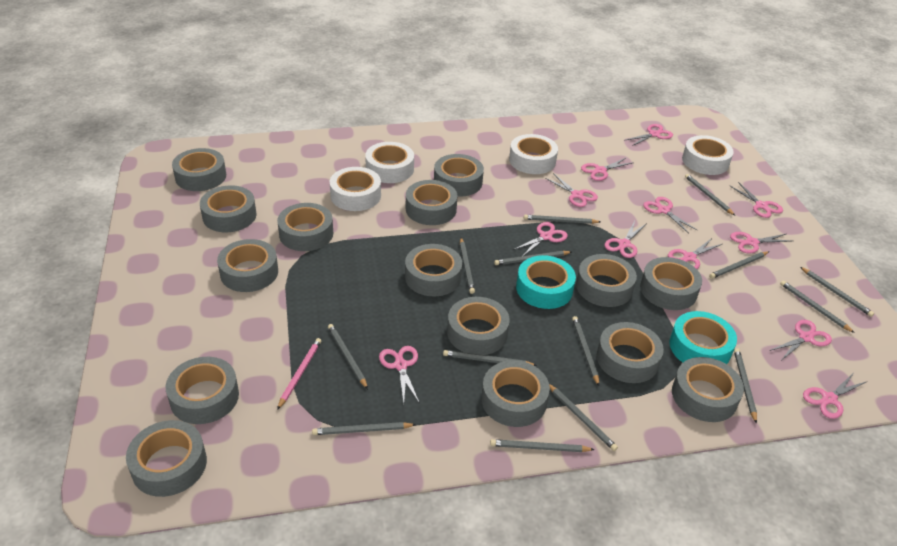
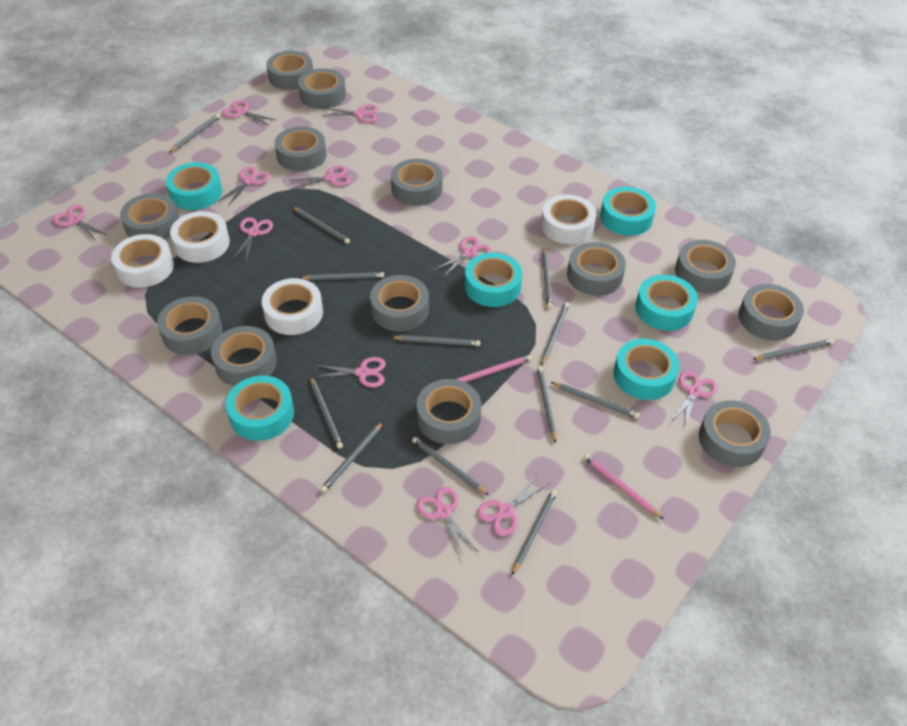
grey pencil: [312,422,416,435] [328,324,368,389] [443,350,537,366] [460,238,475,294] [490,439,595,452] [494,251,571,265] [524,215,600,224] [549,384,618,451] [572,316,599,386] [685,174,735,215] [709,251,769,279] [734,348,757,424] [780,281,855,333] [800,267,874,317] = 14 -> [170,114,220,152] [293,207,350,244] [300,272,384,280] [310,376,343,449] [320,422,383,492] [391,335,480,346] [412,437,489,495] [512,490,557,575] [537,366,556,443] [541,302,569,365] [542,248,552,308] [551,382,640,419] [754,339,834,360] = 13
grey tape: [126,420,207,497] [166,357,239,424] [172,148,226,191] [200,185,257,232] [217,239,278,292] [277,203,333,251] [405,244,462,296] [406,180,458,225] [434,154,484,197] [447,297,510,355] [481,360,550,427] [576,254,637,307] [597,322,664,383] [640,257,702,310] [672,357,744,422] = 15 -> [120,193,179,240] [157,296,223,355] [211,326,277,386] [266,51,313,90] [275,126,326,171] [298,68,346,109] [370,275,429,331] [391,159,442,206] [417,379,481,444] [567,242,626,296] [675,240,736,293] [699,400,771,467] [738,284,804,341] = 13
pink pencil: [277,338,321,410] = 1 -> [456,355,532,382] [583,454,663,519] = 2
pink scissors: [379,346,420,404] [513,222,568,256] [545,173,598,207] [581,157,634,181] [604,221,647,258] [626,124,673,146] [643,197,698,234] [668,238,722,269] [729,182,783,218] [730,232,791,254] [769,320,832,360] [803,374,868,419] = 12 -> [53,205,106,241] [219,167,270,206] [222,100,275,126] [233,217,273,261] [289,165,351,189] [314,357,386,387] [322,104,378,123] [416,487,479,558] [433,236,491,277] [477,473,549,536] [670,371,717,430] = 11
turquoise tape: [516,255,576,309] [669,311,737,364] = 2 -> [166,162,222,210] [226,376,294,441] [465,253,522,307] [600,187,656,236] [613,339,679,400] [635,275,698,331] = 6

